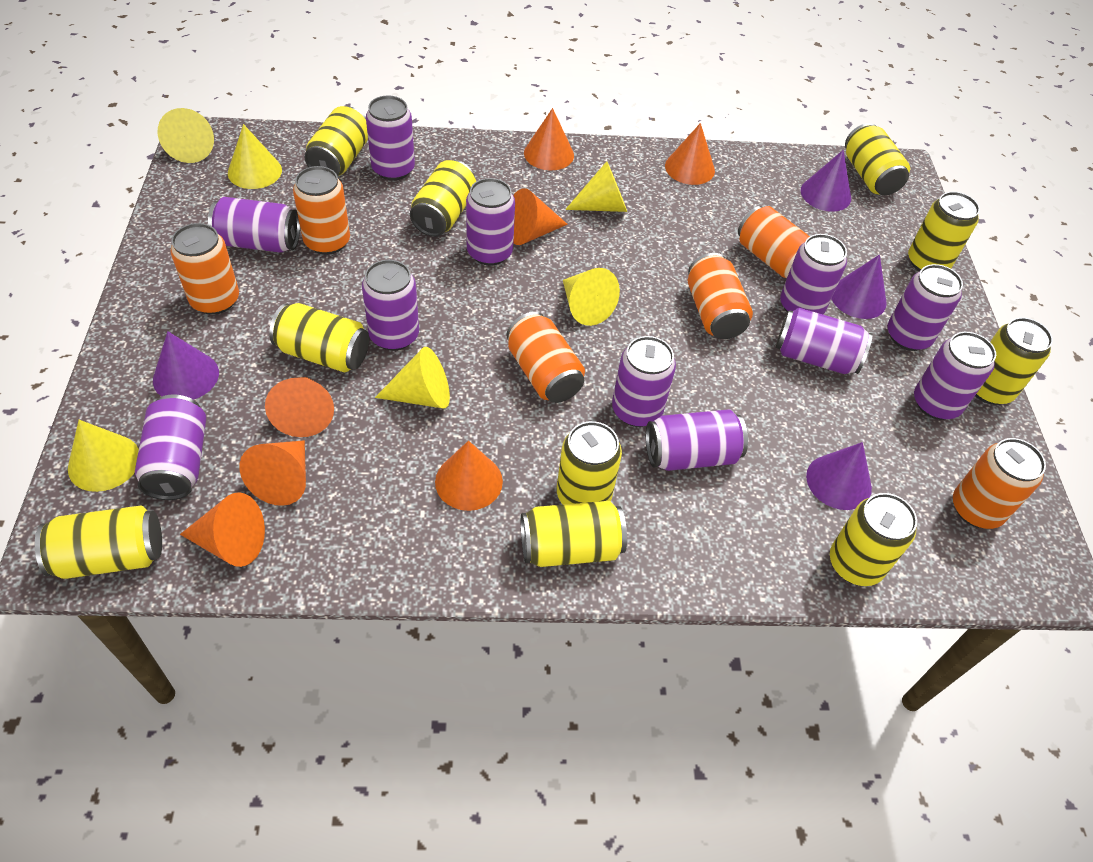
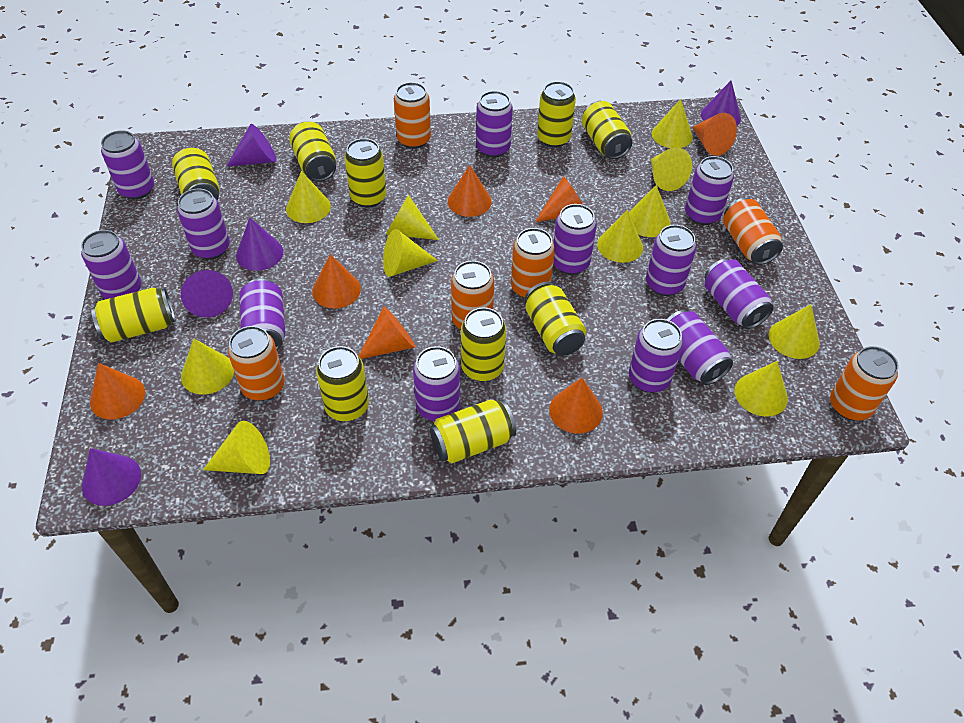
purple can: [135,394,206,500] [208,197,300,253] [362,260,419,351] [366,96,415,181] [466,178,515,265] [612,336,676,427] [646,410,748,471] [776,308,873,374] [780,234,847,314] [888,264,963,351] [914,332,996,420] = 11 -> [81,230,142,299] [101,130,154,199] [177,189,230,260] [239,278,285,350] [413,346,460,421] [476,91,513,158] [553,204,597,275] [629,319,683,393] [646,225,697,296] [666,310,733,385] [685,156,734,225] [704,258,774,329] = 12
purple cone: [153,331,219,400] [801,150,851,212] [806,442,872,510] [832,254,887,319] = 4 -> [82,448,141,506] [181,270,233,318] [226,124,277,167] [236,218,283,271] [701,81,741,125] = 5
yellow cone: [68,420,139,492] [158,108,214,163] [228,124,282,189] [375,347,450,409] [563,268,620,326] [565,161,627,212] = 6 -> [181,339,234,395] [203,421,270,474] [286,171,331,223] [383,229,438,277] [385,195,439,240] [597,210,643,263] [629,185,671,237] [651,148,692,191] [652,99,693,148] [735,361,788,417] [769,304,820,359] = 11

